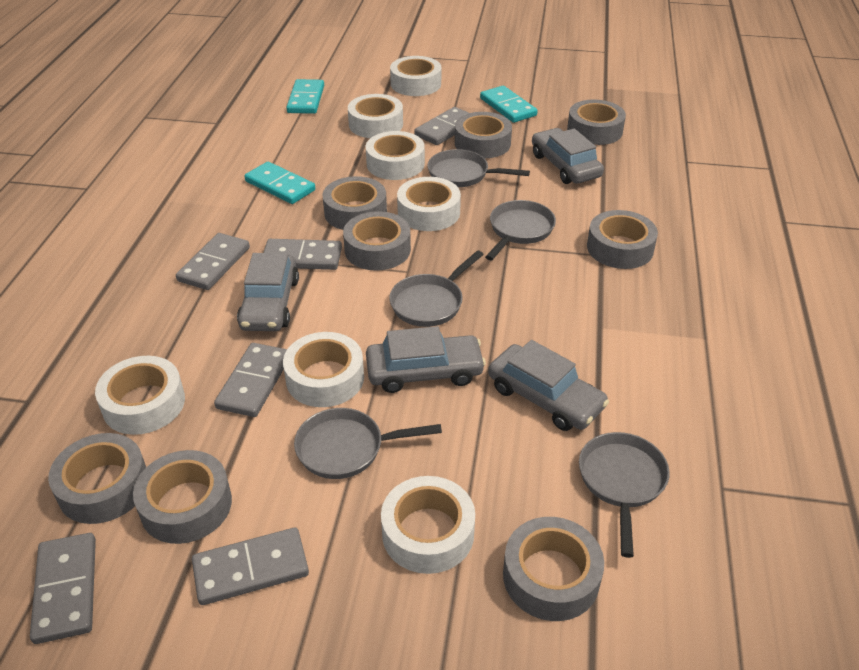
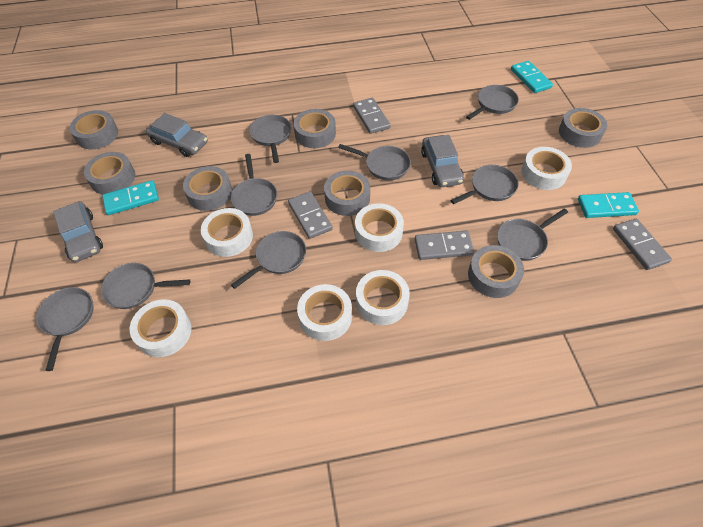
grey car: [237,253,299,331] [366,326,486,393] [488,340,609,431] [532,128,604,184] = 4 -> [53,201,103,262] [146,113,208,157] [421,135,464,187] = 3
grey domino: [30,533,96,644] [176,233,250,290] [192,527,309,605] [214,343,287,417] [263,239,342,270] [414,107,469,145] = 6 -> [288,191,333,239] [353,98,391,134] [415,230,474,260] [613,219,672,270] = 4
grey pan: [294,408,442,479] [389,250,484,327] [428,149,530,187] [485,200,556,260] [579,432,670,558] = 5 -> [36,287,94,371] [101,263,190,309] [231,154,277,216] [231,231,306,289] [249,115,291,163] [338,144,411,180] [451,165,519,204] [466,85,519,120] [497,209,568,261] = 9
grey tape: [48,433,146,524] [133,450,232,544] [322,176,387,230] [343,211,411,271] [455,112,512,158] [503,517,604,621] [567,100,626,145] [587,210,658,269] = 8 -> [70,110,118,149] [84,152,135,195] [183,166,232,211] [294,109,336,148] [324,171,370,216] [468,245,524,298] [559,108,607,148] = 7
white tape: [95,356,185,435] [283,332,364,407] [348,94,403,138] [366,131,425,180] [381,476,475,574] [390,56,441,96] [397,177,461,231] = 7 -> [130,299,192,357] [201,208,253,257] [297,284,352,341] [355,203,404,252] [356,270,410,325] [521,147,572,190] = 6

